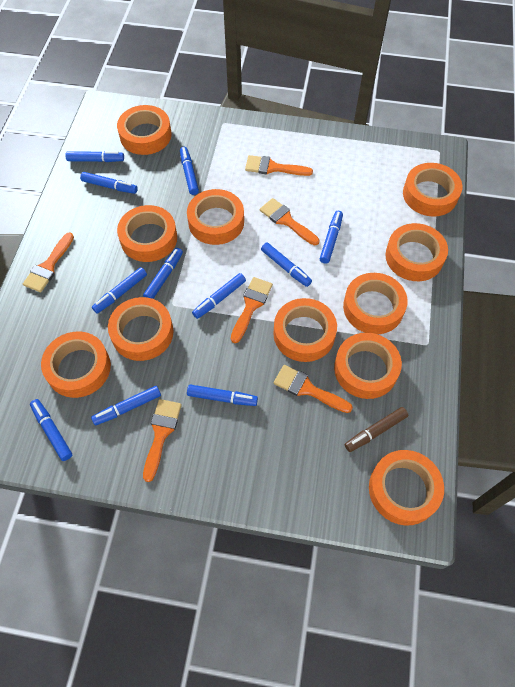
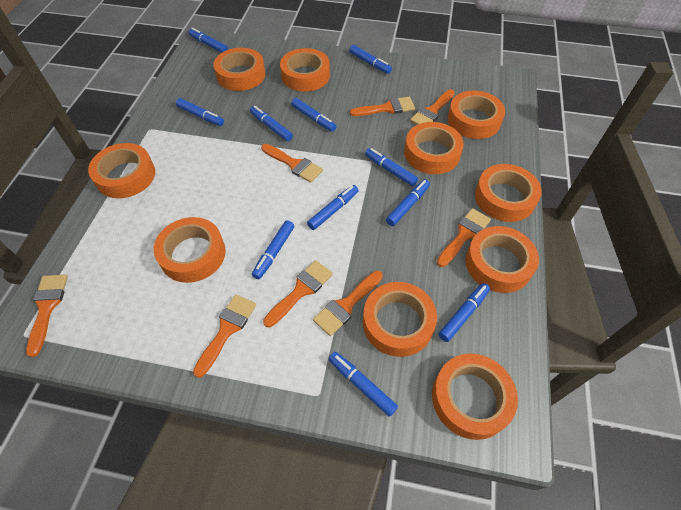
brown marker: [345,407,408,452] = 1 -> none = 0
orange brush: [23,232,74,292] [143,399,182,482] [231,277,273,343] [245,155,313,176] [260,198,319,246] [274,365,353,413] = 6 -> [26,274,68,357] [193,294,256,378] [261,144,323,183] [263,260,333,327] [313,271,383,336] [350,97,415,116] [410,89,455,125] [437,208,491,267] = 8
orange tape: [41,332,111,398] [108,297,174,361] [117,105,172,155] [117,205,177,262] [187,189,244,245] [273,298,337,362] [334,333,402,399] [343,273,408,334] [369,450,444,525] [385,223,448,281] [403,163,462,216] = 11 -> [88,143,155,198] [153,217,226,283] [213,48,265,91] [280,48,330,92] [363,282,437,357] [404,122,464,174] [432,354,518,440] [448,90,505,139] [465,226,539,293] [475,164,542,222] = 10

